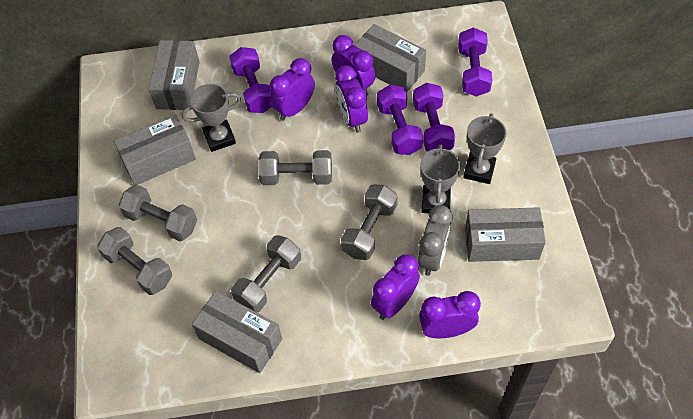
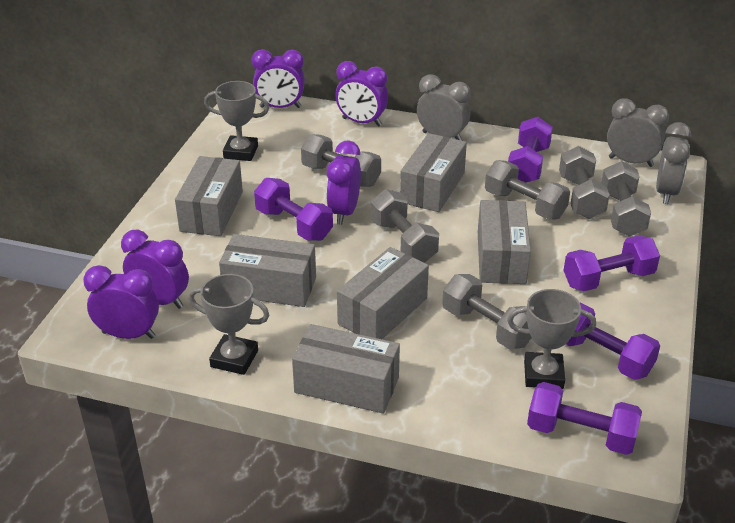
grey box: [114,114,196,185] [149,40,200,110] [192,291,282,373] [354,24,426,93] [465,207,546,262] = 5 -> [175,156,243,236] [219,234,316,307] [292,324,400,414] [337,247,429,339] [400,133,467,212] [478,200,531,284] = 6
grey clock: [418,205,452,276] = 1 -> [417,74,471,141] [607,99,669,167] [656,122,691,204] = 3
grey dumbbell: [97,227,172,295] [118,184,197,241] [231,235,301,313] [258,150,332,185] [341,185,398,260] = 5 -> [301,134,381,187] [371,189,439,263] [442,274,532,349] [485,160,570,219] [559,146,610,219] [601,161,651,236] = 6
purple dumbbell: [229,47,272,113] [377,85,423,155] [413,83,455,152] [458,27,492,97] = 4 -> [254,178,333,241] [508,117,553,183] [527,382,642,455] [563,235,660,291] [566,303,660,380] = 5

